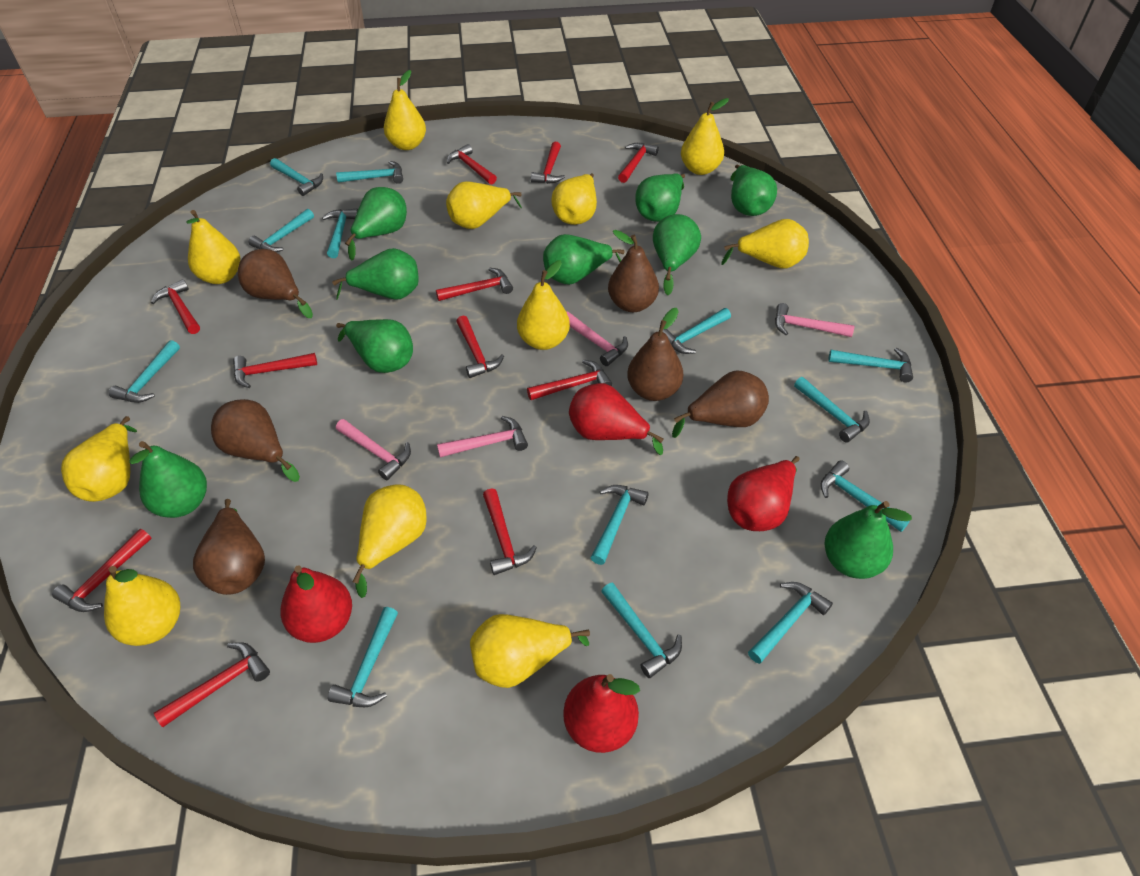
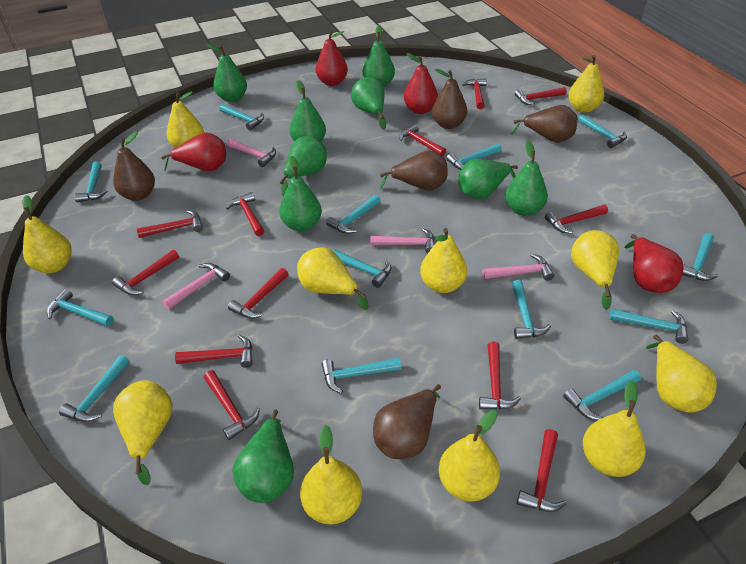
brown pear: [193,499,265,595] [211,399,300,482] [238,249,313,318] [608,230,659,312] [627,308,683,401] [672,370,769,438] = 6 -> [113,131,155,201] [373,384,441,459] [380,150,448,190] [432,69,467,129] [511,105,578,143] = 5
red hammer: [52,529,152,612] [151,279,200,334] [154,642,270,727] [233,353,317,388] [436,268,513,301] [447,144,497,184] [456,316,504,378] [483,488,537,575] [527,360,612,400] [531,142,565,184] [618,143,659,183] = 11 -> [112,250,179,296] [137,210,203,238] [175,335,253,368] [204,370,260,440] [226,192,264,236] [228,268,289,319] [399,124,446,156] [462,78,487,109] [479,342,521,410] [515,87,567,105] [517,429,567,512] [545,205,608,234] = 12

